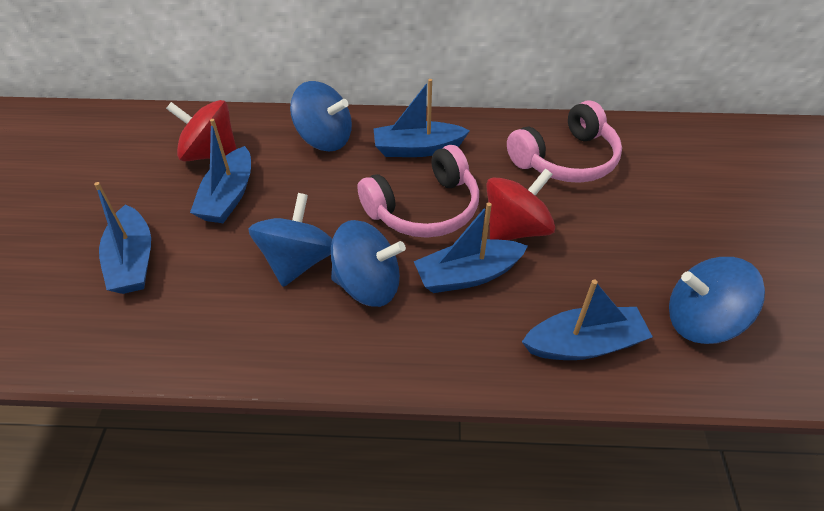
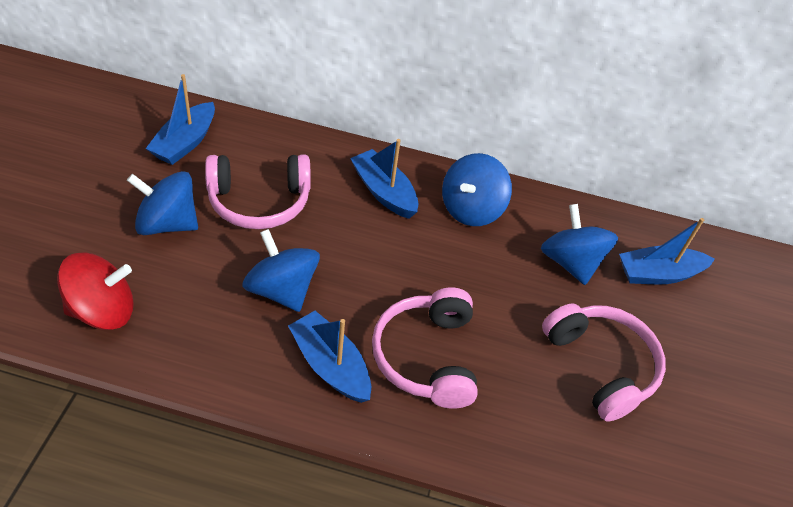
blue boat: [94,182,151,294] [190,119,251,223] [373,79,470,157] [414,203,528,293] [522,279,653,360] = 5 -> [145,74,215,165] [288,311,371,403] [350,139,418,219] [619,218,715,284] = 4
pink headphones: [357,145,479,238] [507,100,622,183] = 2 -> [205,154,311,229] [372,287,478,409] [542,304,666,422] = 3
red spinning top: [166,100,237,162] [486,169,555,240] = 2 -> [57,253,134,330] = 1

